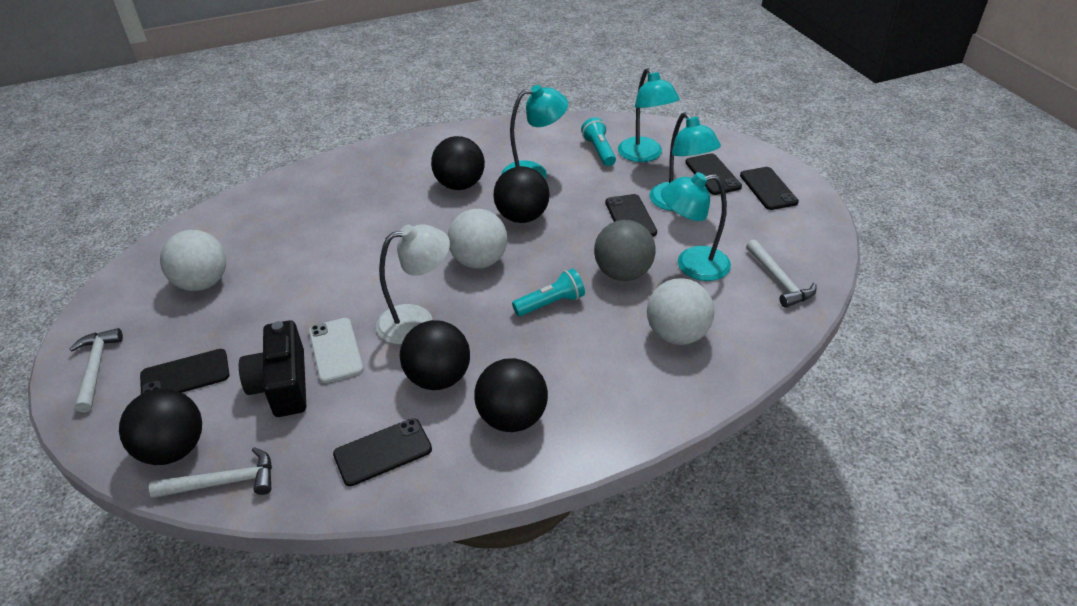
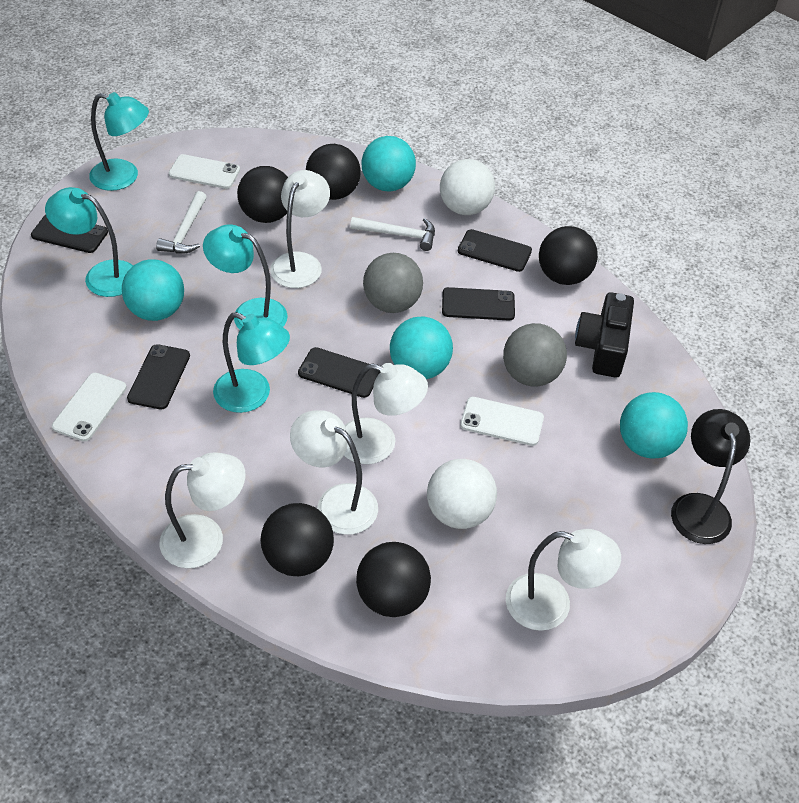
black lamp: none = 0 -> [671,409,750,544] = 1
grey ball: [594,220,656,281] = 1 -> [363,253,423,313] [503,323,567,387] = 2
turquoise ball: none = 0 -> [122,259,184,321] [362,136,416,191] [390,316,453,379] [620,392,688,459] = 4
turquoise flashlight: [512,268,585,316] [581,117,616,166] = 2 -> none = 0
white ball: [160,230,226,291] [448,209,507,269] [647,278,714,345] = 3 -> [427,459,497,529] [440,159,495,215] = 2
white hammer: [69,328,123,413] [149,447,272,498] [746,239,816,308] = 3 -> [156,191,207,254] [350,217,435,251] = 2
white lamp: [376,224,450,344] = 1 -> [160,452,246,568] [270,170,330,288] [290,410,378,535] [344,363,428,464] [506,529,621,631] = 5
white phone: [309,318,363,383] = 1 -> [52,373,127,442] [169,154,240,189] [460,397,544,446] = 3

